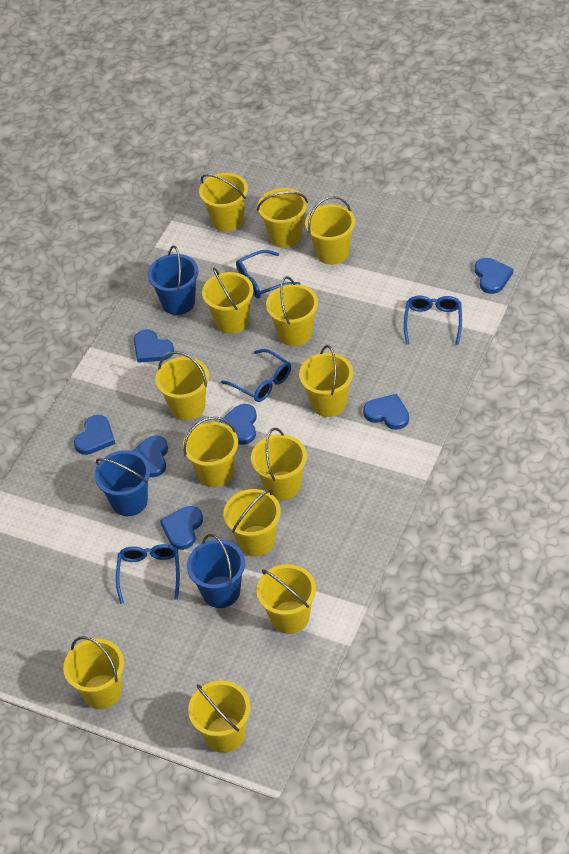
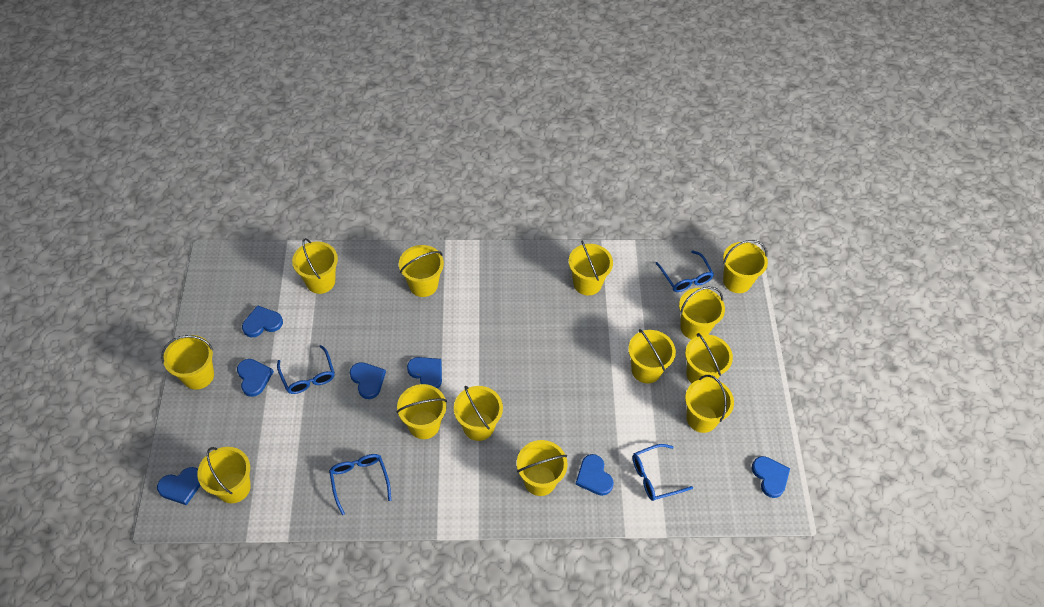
blue bucket: [95,450,150,516] [148,246,199,315] [187,534,245,608] = 3 -> none = 0

